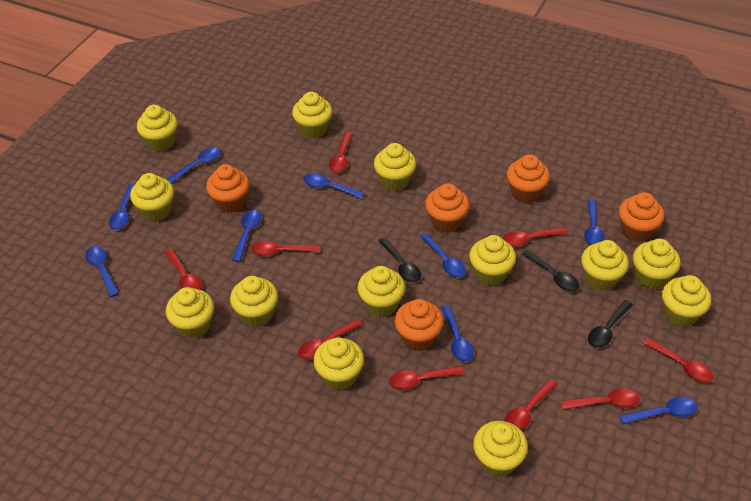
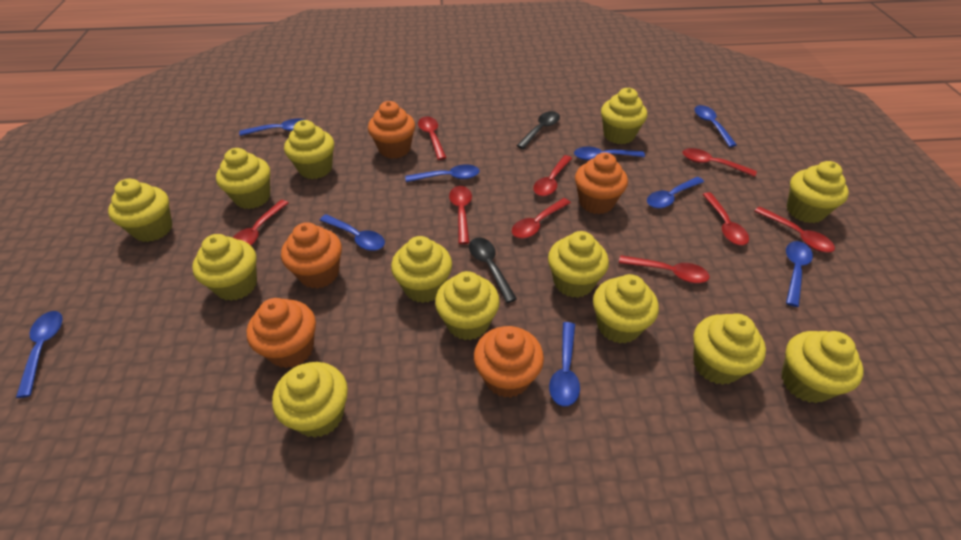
black spoon: [378,237,421,282] [522,250,579,291] [588,300,633,348] = 3 -> [469,238,517,303] [516,111,560,149] = 2

